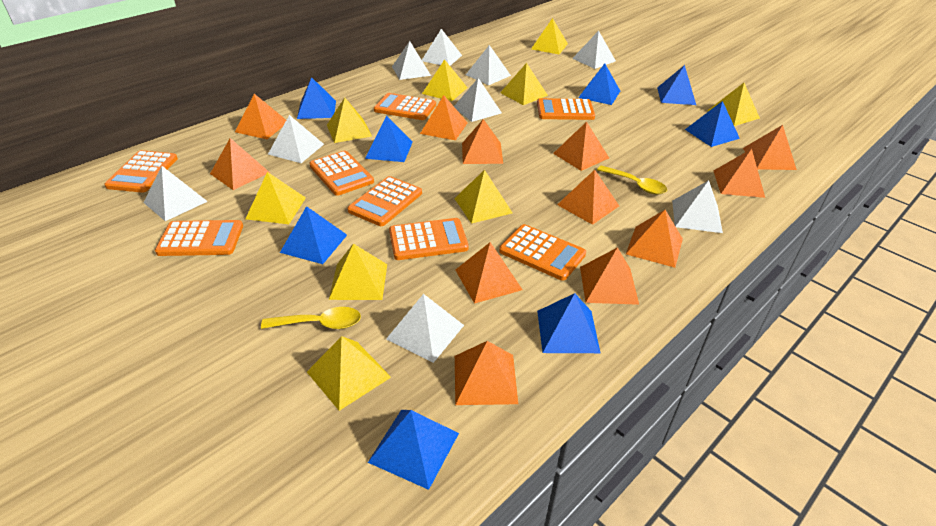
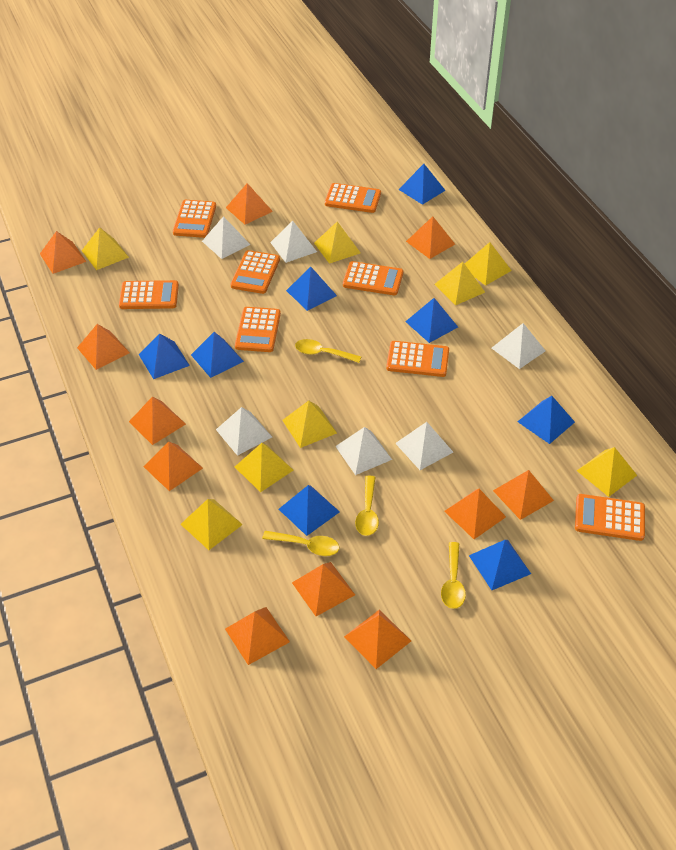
orange pyramid: [210,138,270,190] [235,94,286,139] [420,95,468,140] [455,242,522,304] [455,341,518,405] [462,119,503,164] [553,122,609,171] [557,170,619,225] [580,247,639,305] [626,210,683,268] [714,149,765,198] [743,125,797,170] = 12 -> [40,231,86,274] [77,324,130,370] [129,397,186,445] [144,441,203,491] [225,607,290,665] [226,183,273,225] [292,562,355,616] [344,610,411,669] [406,216,455,259] [444,489,506,539] [493,470,554,520] = 11
white pyramid: [143,166,208,221] [268,115,324,163] [386,294,464,363] [392,41,431,80] [422,29,462,66] [454,78,502,122] [466,45,511,85] [572,31,616,69] [672,180,723,233] = 9 -> [202,216,250,259] [216,407,272,456] [270,221,317,263] [335,427,392,475] [395,422,453,470] [492,323,546,369] = 6
yellow pyramid: [246,172,306,224] [307,336,391,411] [327,97,372,143] [329,244,387,300] [422,59,468,101] [454,170,513,224] [500,63,548,105] [531,18,568,54] [707,83,760,126] = 9 -> [82,227,129,270] [180,499,243,550] [235,443,294,492] [282,401,337,448] [314,221,361,264] [435,262,485,305] [465,242,512,286] [577,447,637,497] = 8
yellow spoon: [261,307,361,329] [597,165,667,194] = 2 -> [262,531,339,556] [295,339,361,363] [355,476,379,536] [441,542,466,609] = 4

